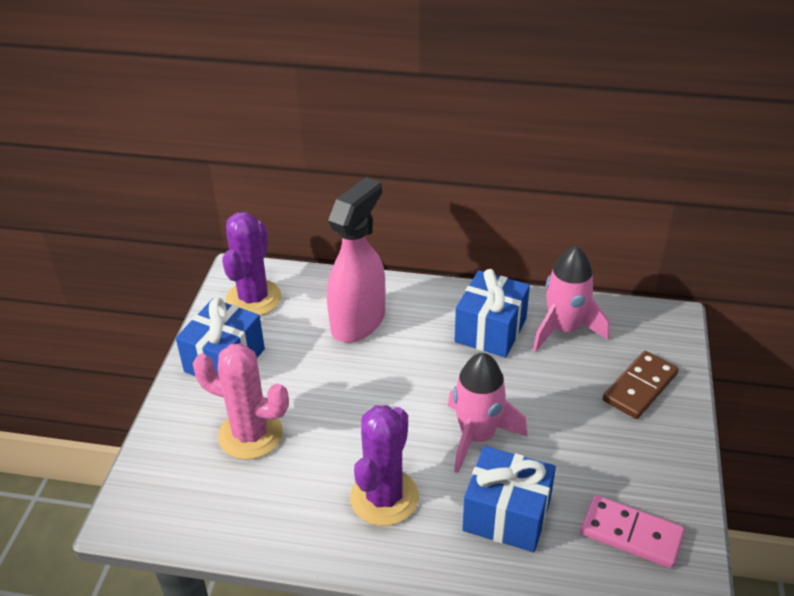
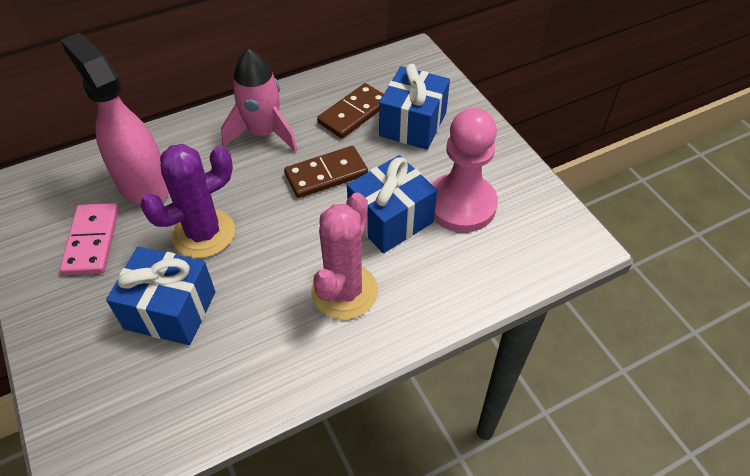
brown domino: [603,351,679,419] = 1 -> [284,146,368,198] [317,83,384,138] = 2
pink pawn: none = 0 -> [432,108,498,232] = 1
pink rocket: [448,353,527,473] [533,246,609,352] = 2 -> [221,48,298,152] = 1
purple cactus: [222,212,282,316] [350,405,419,526] = 2 -> [140,144,235,258] = 1

